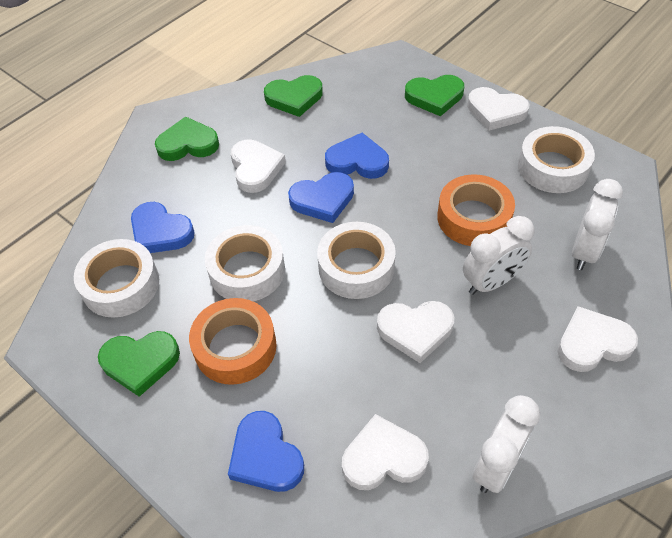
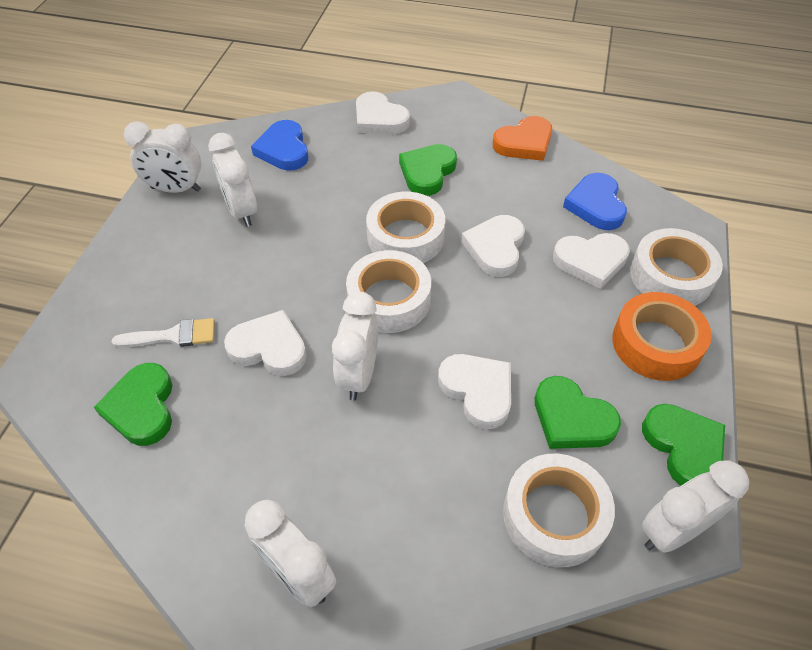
blue heart: [131,202,195,253] [228,411,304,492] [288,172,354,223] [325,133,389,179] = 4 -> [251,120,309,171] [563,173,627,230] = 2
orange heart: none = 0 -> [492,116,552,161] = 1
orange tape: [189,298,277,385] [437,174,515,246] = 2 -> [612,292,712,381] = 1
white brush: none = 0 -> [112,318,215,347] = 1
white clock: [463,216,534,295] [472,395,540,493] [572,179,623,270] = 3 -> [124,121,201,193] [208,133,257,227] [245,500,336,608] [332,292,378,401] [642,460,749,553] = 5

